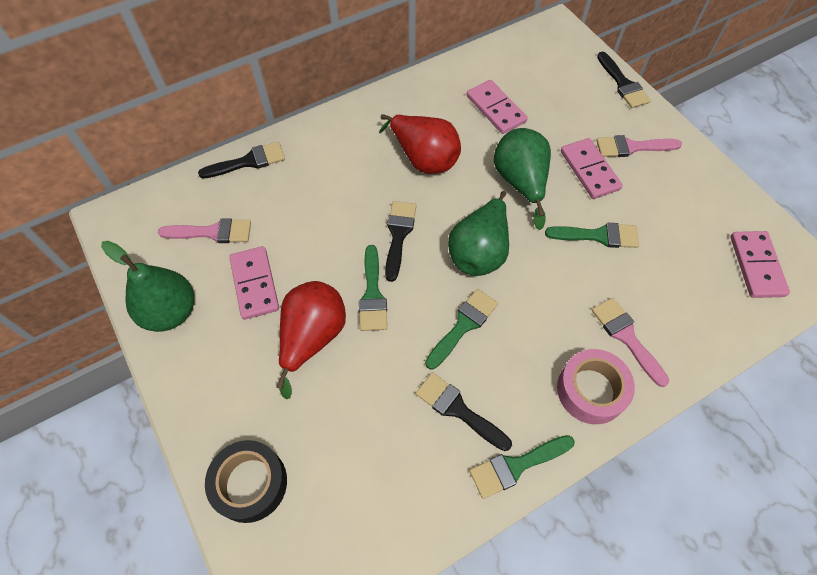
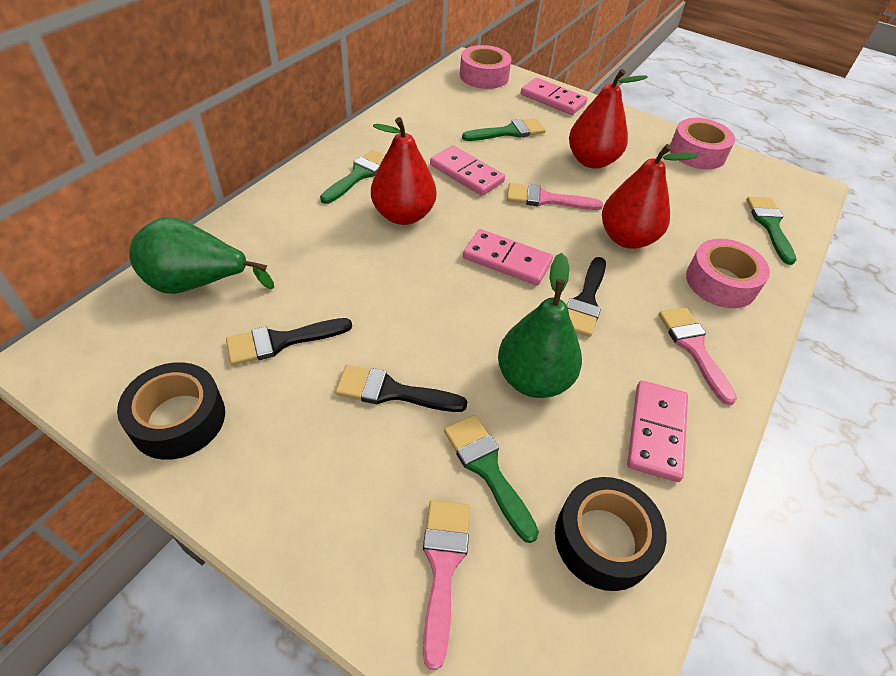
black brush: [198,142,285,179] [385,201,416,282] [416,372,512,451] [597,52,651,108] = 4 -> [226,318,352,365] [335,365,467,412] [567,257,606,337] = 3
black tape: [205,440,287,523] = 1 -> [117,362,225,460] [555,477,667,591] = 2
green pear: [101,241,194,332] [448,191,509,276] [494,128,551,230] = 3 -> [129,217,274,294] [498,253,582,398] = 2
pink tape: [557,349,635,424] = 1 -> [460,45,511,89] [670,118,735,169] [686,239,770,308] = 3
red pear: [277,281,346,399] [379,114,461,174] = 2 -> [371,117,436,225] [569,69,648,169] [602,144,698,249] = 3

